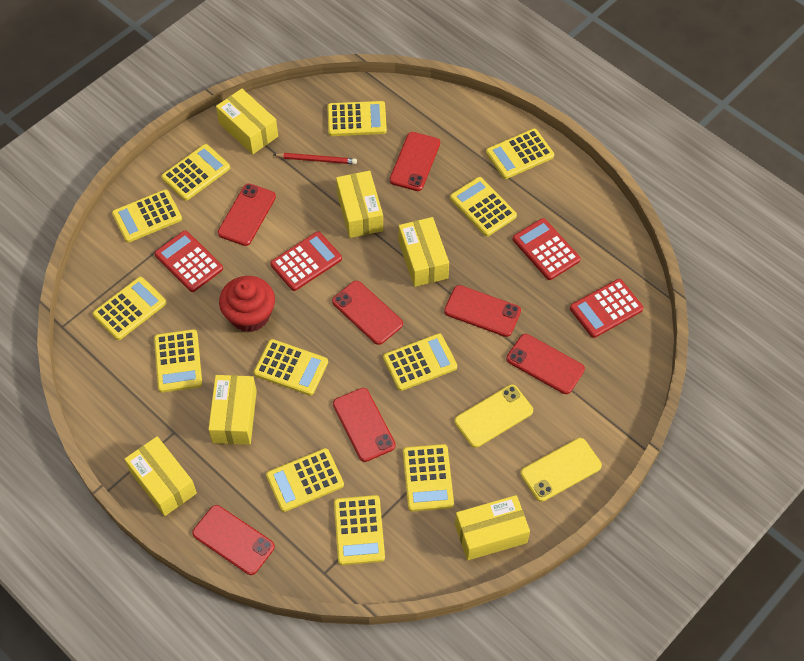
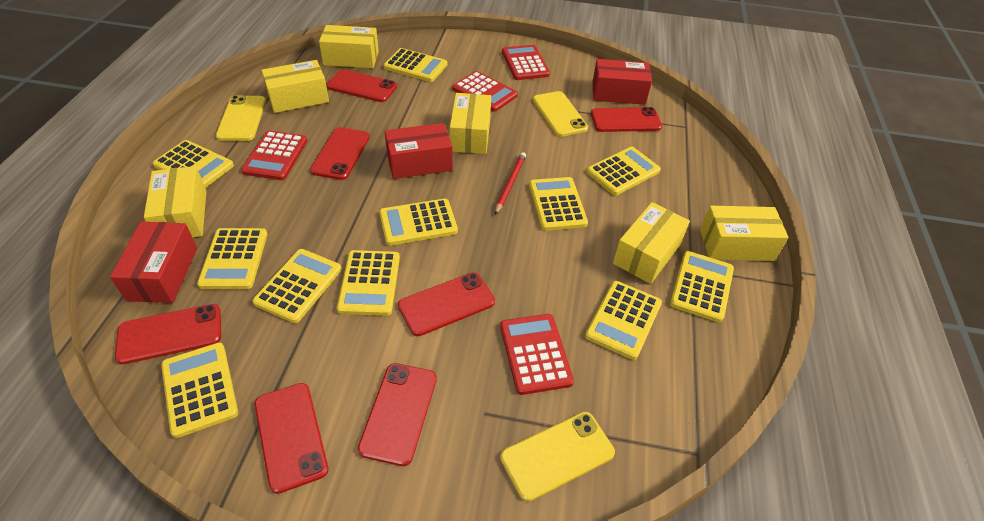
red box: none = 0 -> [110,222,197,303] [385,123,453,179] [592,59,652,105] = 3
red cupcake: [219,276,275,332] = 1 -> none = 0
yellow calculator: [93,277,166,340] [112,189,182,243] [154,329,202,393] [161,144,230,201] [254,339,328,396] [266,448,344,512] [327,101,387,136] [334,495,385,565] [383,333,457,391] [403,444,454,511] [450,177,517,236] [486,129,554,179] = 12 -> [153,140,234,188] [161,342,238,438] [197,228,268,289] [252,249,342,323] [337,250,400,316] [379,199,458,246] [383,48,447,82] [529,177,588,231] [585,281,662,360] [586,147,661,195] [670,251,734,323] = 11
yellow phone: [455,385,533,448] [521,438,602,502] = 2 -> [216,95,266,141] [500,412,615,502] [533,91,588,137] = 3

